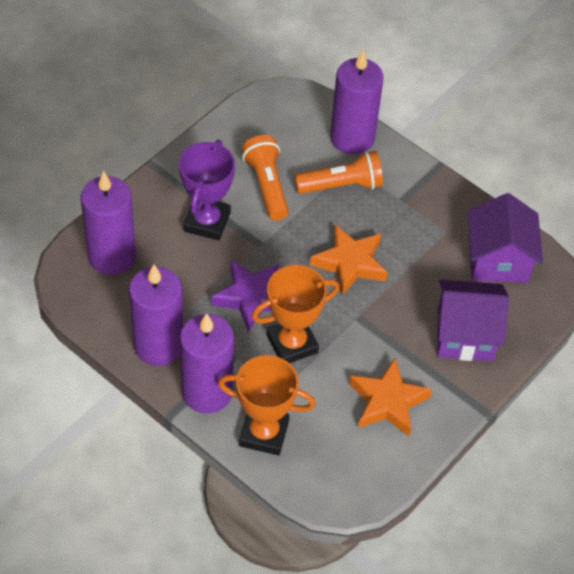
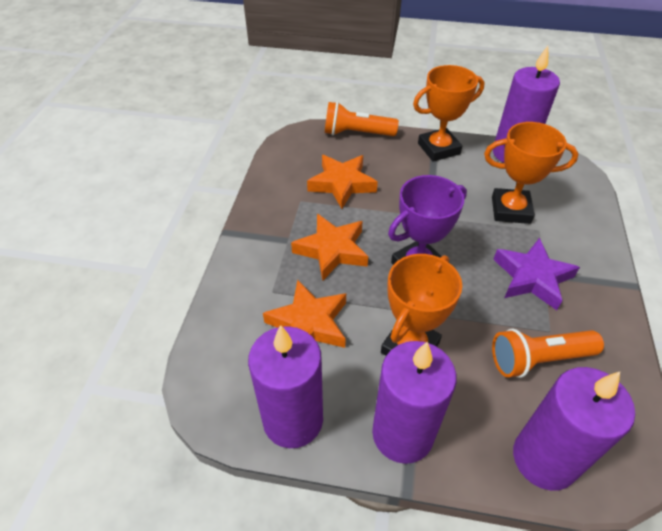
orange star: [310,225,387,296] [349,358,432,436] = 2 -> [263,280,346,348] [291,214,368,281] [307,155,378,209] = 3
orange trophy: [218,355,316,455] [251,265,339,363] = 2 -> [381,254,462,356] [413,65,485,162] [484,122,578,224] = 3
purple house: [437,279,509,362] [468,193,543,283] = 2 -> none = 0

